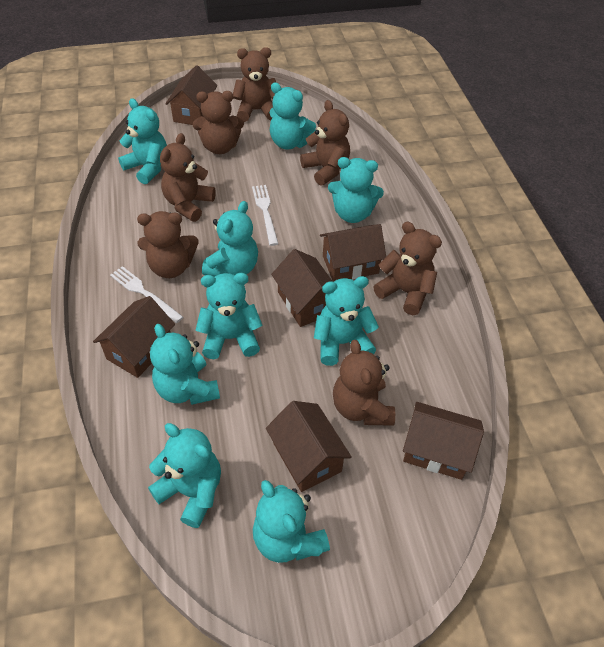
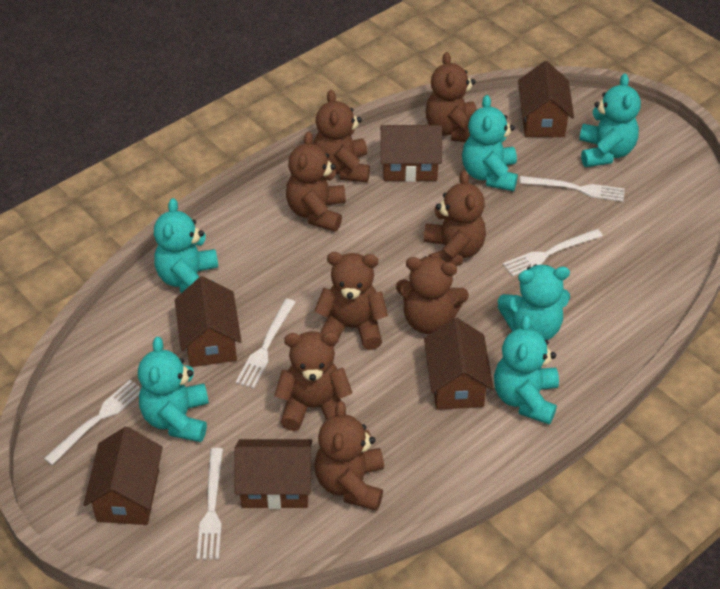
brown teddy bear: [137,211,199,278] [160,133,216,222] [193,91,244,154] [233,47,276,122] [300,100,350,186] [333,340,395,426] [373,222,442,315] = 7 -> [274,331,352,431] [286,132,346,232] [313,90,370,182] [314,252,388,350] [314,401,384,511] [396,256,469,334] [424,171,486,266] [426,52,477,142] = 8
turquoise teddy bear: [118,98,167,184] [148,423,221,528] [150,324,220,405] [196,273,263,359] [202,201,258,277] [253,480,330,563] [269,82,316,150] [314,276,379,366] [328,157,384,223] = 9 -> [138,337,209,442] [154,198,218,293] [462,95,518,191] [494,315,559,425] [498,264,570,340] [579,74,641,167] = 6
white fork: [110,266,183,323] [252,185,278,246] = 2 -> [44,380,141,465] [196,448,223,560] [236,299,296,389] [503,229,603,277] [519,176,625,202] = 5

